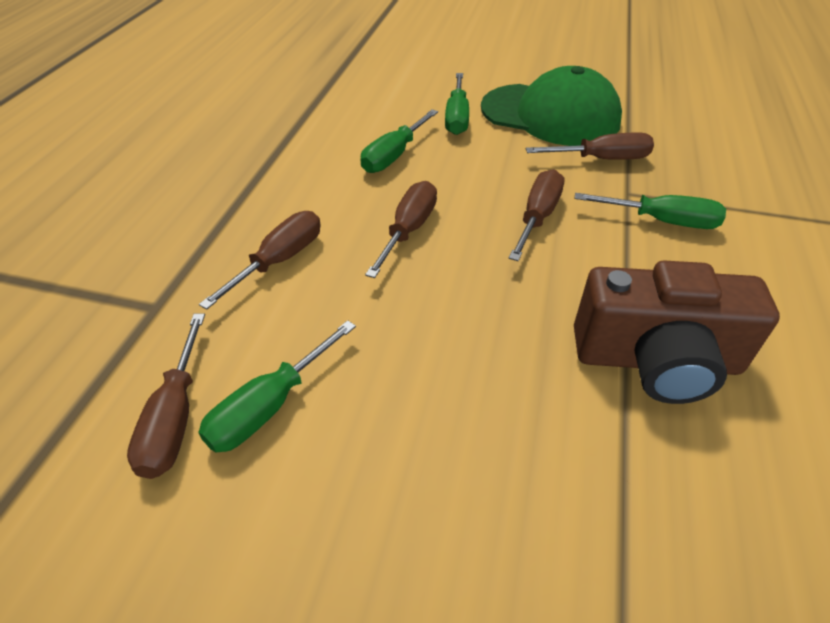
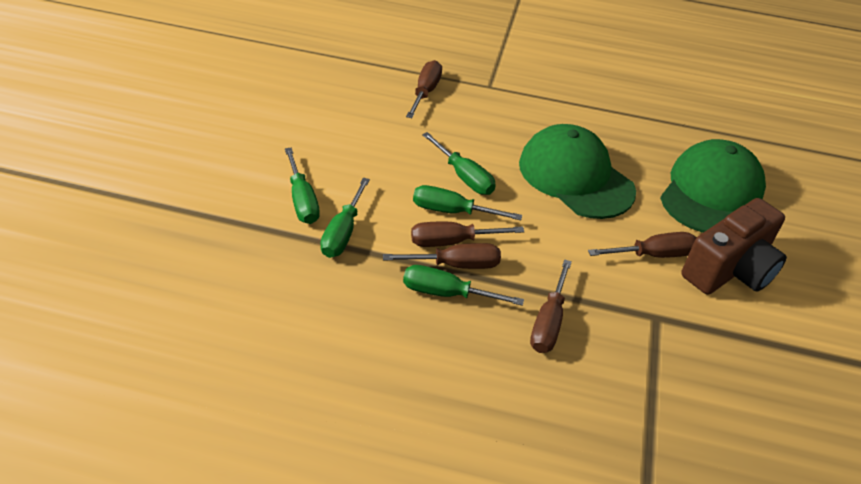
green cap: [481,66,622,146] = 1 -> [519,124,636,219] [660,139,766,233] = 2
green screwdriver: [198,320,356,453] [360,110,438,173] [445,73,469,135] [574,193,726,229] = 4 -> [285,148,320,224] [320,178,370,258] [403,265,524,306] [413,185,522,220] [422,132,496,195] = 5

